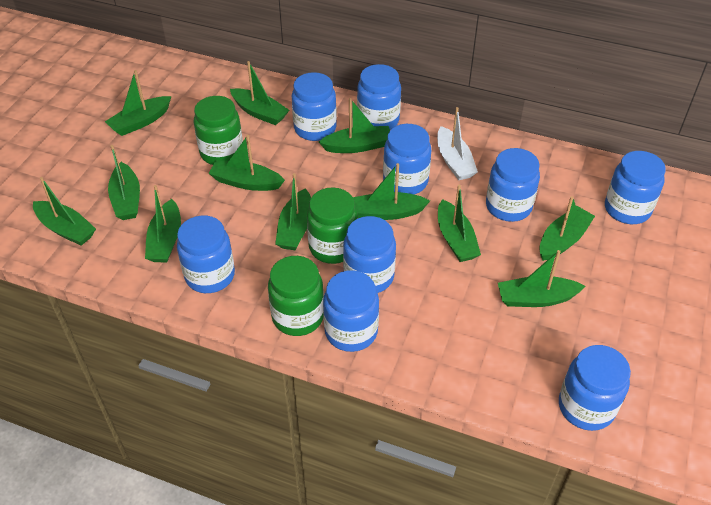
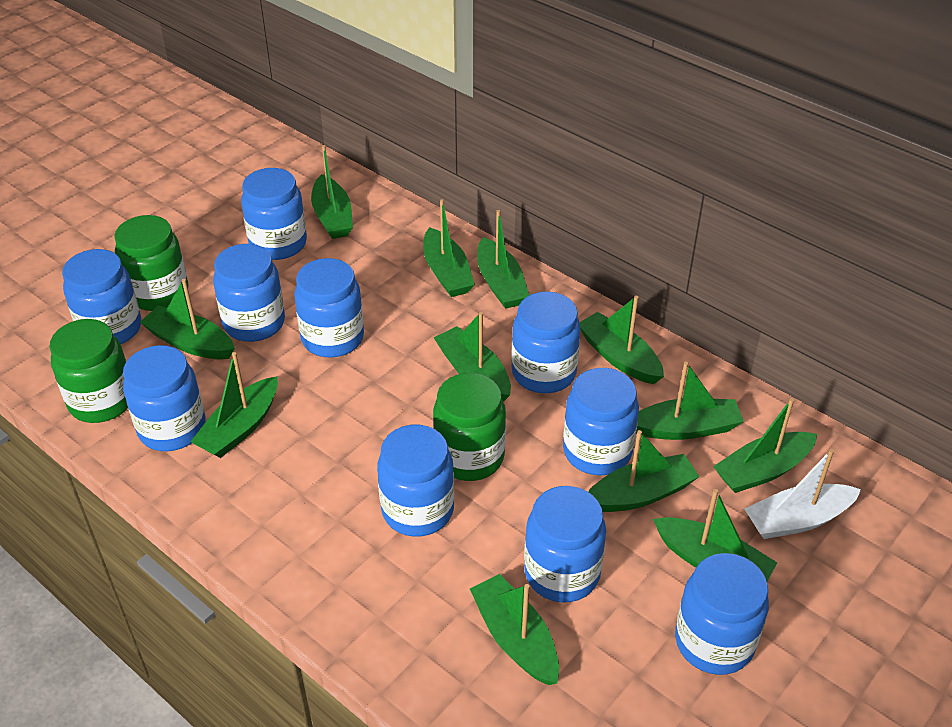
blue jar: [177,215,235,293] [292,72,337,141] [323,270,379,352] [343,216,396,293] [357,64,401,130] [383,124,431,194] [486,148,540,222] [559,345,631,431] [605,151,666,224] = 9 -> [62,249,141,344] [123,345,206,451] [213,244,285,342] [241,168,307,260] [294,258,364,357] [377,425,454,537] [511,292,581,393] [524,486,606,602] [563,368,639,475] [675,553,769,675] = 10

